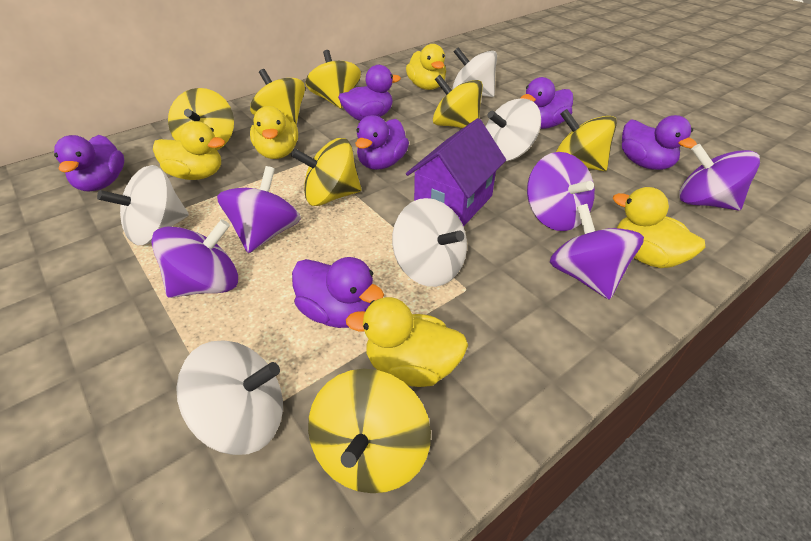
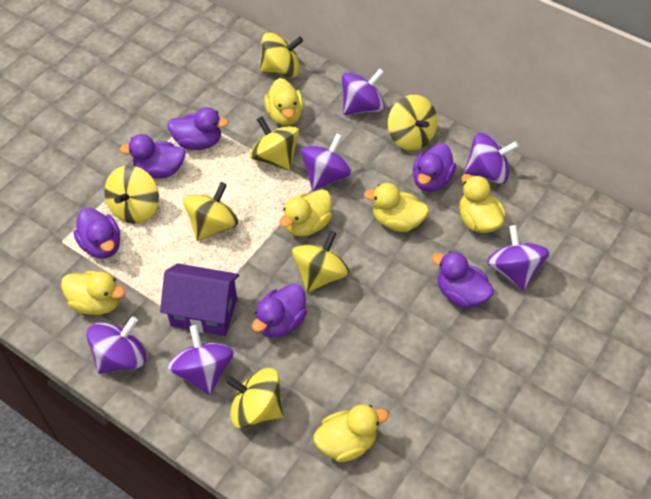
purple spinning top: [151,219,238,298] [217,166,301,253] [527,152,595,231] [550,204,644,300] [679,144,760,210] = 5 -> [86,317,146,374] [168,325,234,395] [301,134,353,191] [342,69,385,115] [464,133,519,184] [487,225,549,291] = 6
white spinning top: [97,165,189,245] [176,341,283,455] [392,198,467,287] [452,47,497,97] [485,98,541,161] = 5 -> none = 0
yellow duck: [153,121,225,180] [250,106,298,159] [346,297,468,387] [406,44,446,90] [613,187,705,268] = 5 -> [61,271,125,315] [264,78,304,126] [279,189,332,237] [313,404,389,462] [364,183,429,232] [459,174,506,233] = 6

